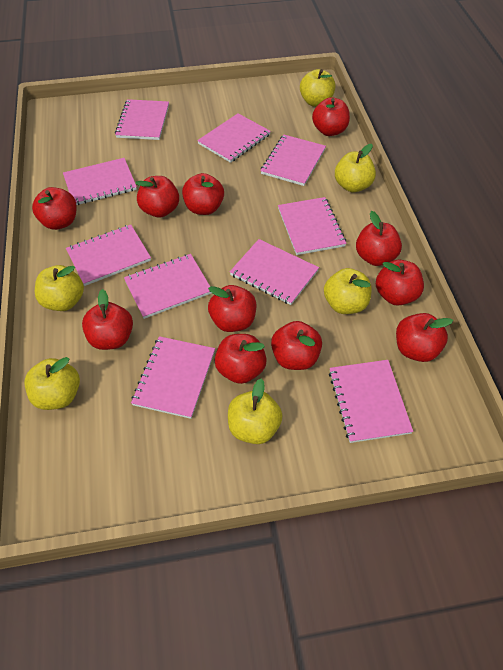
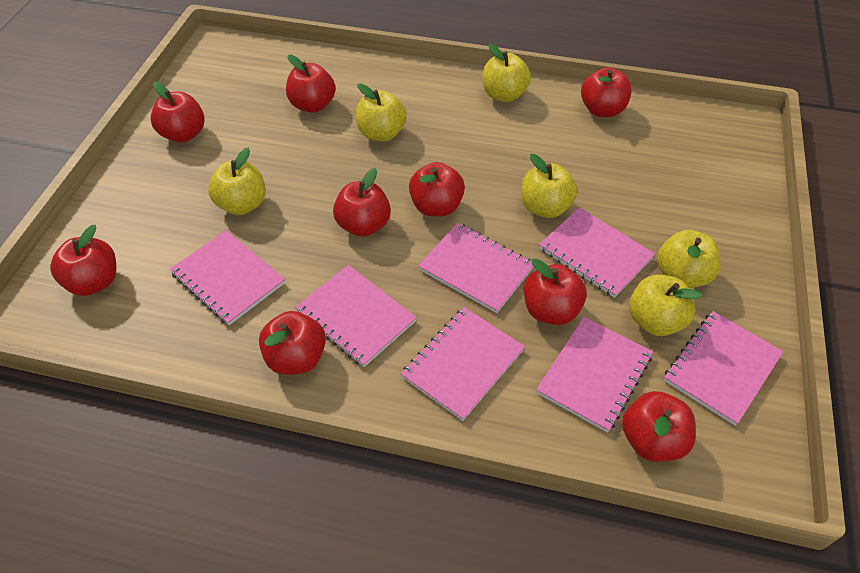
pink notebook: [63,158,137,205] [66,224,151,286] [115,99,169,140] [124,254,212,319] [131,336,215,419] [197,113,271,163] [230,239,319,305] [260,135,326,186] [278,197,346,255] [329,360,413,443] = 10 -> [169,230,285,325] [295,265,417,367] [401,307,525,421] [418,223,534,313] [536,317,653,433] [539,207,655,298] [664,311,784,425] = 7
red apple: [32,187,77,230] [82,289,133,350] [135,176,179,218] [182,173,224,215] [208,285,256,332] [215,334,267,384] [271,321,322,370] [312,97,350,136] [356,211,402,266] [376,260,424,306] [396,313,453,362] = 11 -> [50,225,116,296] [150,82,205,142] [259,311,326,375] [286,55,336,113] [333,168,391,237] [409,162,465,217] [524,259,587,325] [581,67,632,117] [622,391,696,462] = 9

